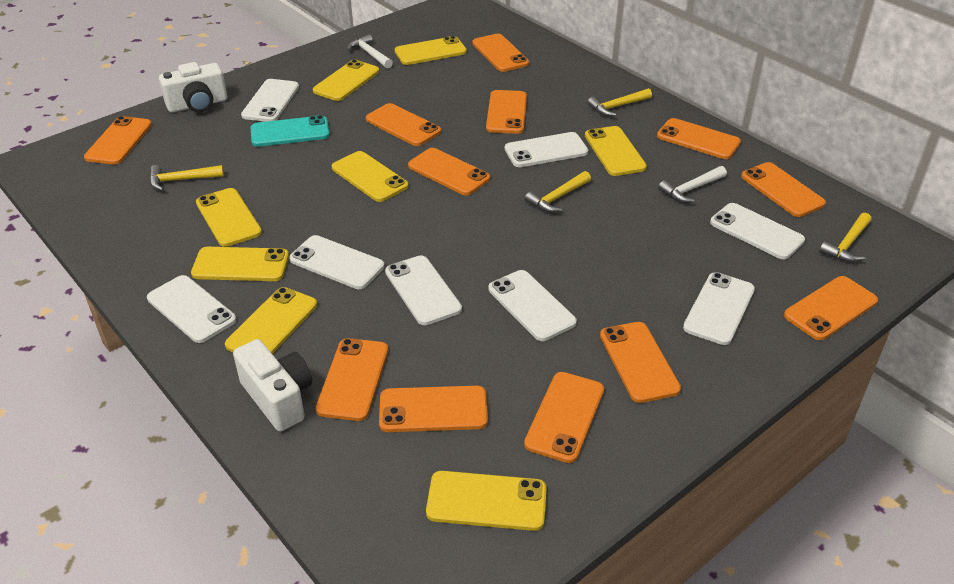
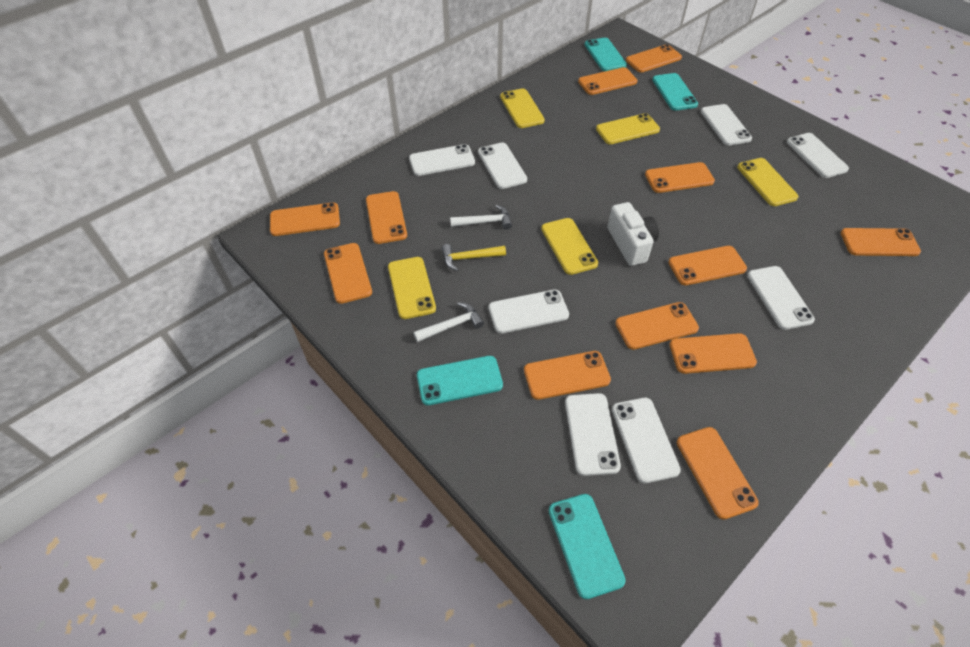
turquoise phone: [251,115,330,147] = 1 -> [417,356,503,405] [549,494,626,599] [584,38,627,71] [652,73,698,111] = 4
white camera: [159,62,227,113] [233,339,312,432] = 2 -> [607,202,659,266] = 1
yellow hammer: [149,165,224,191] [525,171,591,213] [587,88,652,116] [819,213,872,262] = 4 -> [442,244,506,271] = 1
yellow phone: [191,247,289,281] [196,188,262,247] [225,287,317,354] [313,59,379,101] [332,151,409,202] [395,36,467,65] [426,471,547,531] [585,126,647,176] = 8 -> [388,257,436,319] [500,88,545,128] [541,218,598,275] [596,113,660,144] [737,158,798,206] = 5

